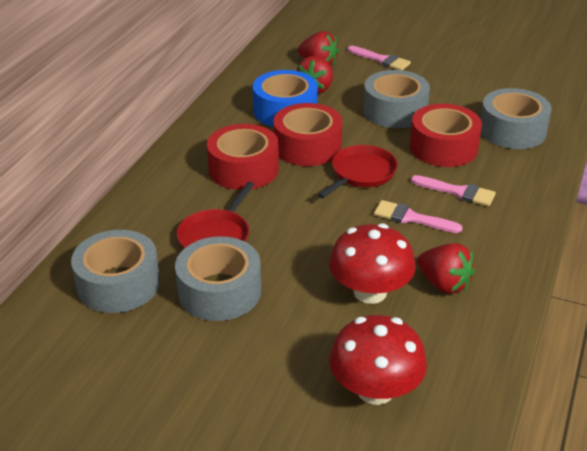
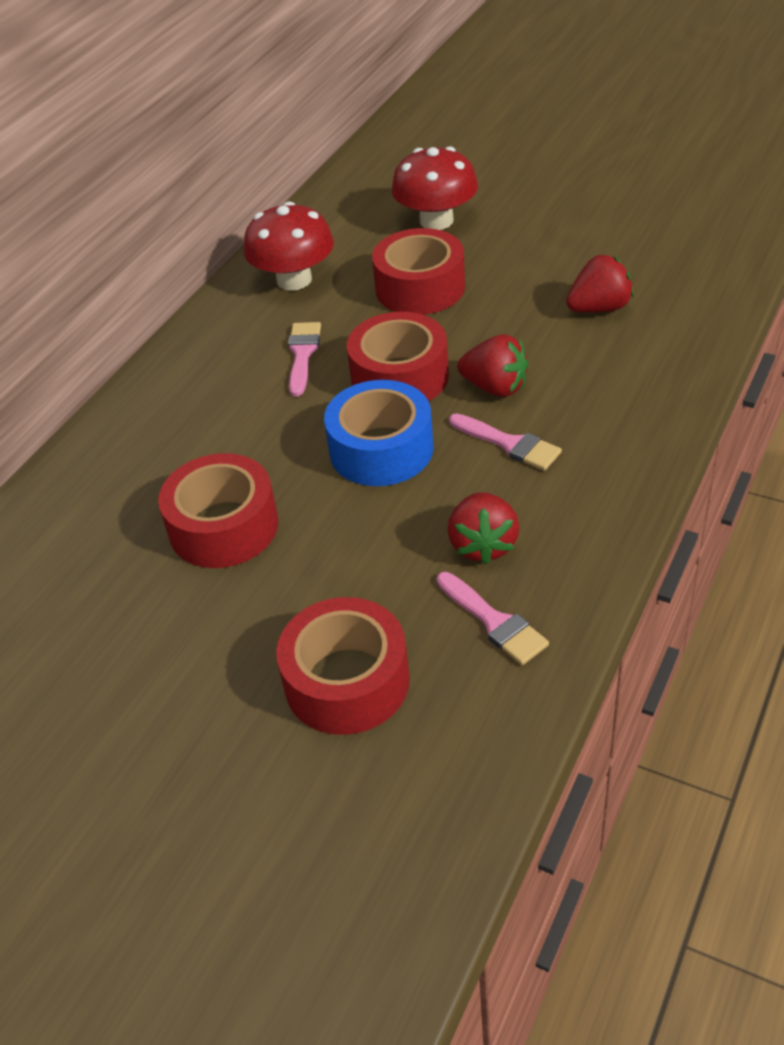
grey tape: [71,230,160,313] [175,236,261,321] [363,70,430,128] [480,88,552,149] = 4 -> none = 0
red pan: [177,182,254,249] [317,145,398,198] = 2 -> none = 0
red tape: [207,124,279,190] [273,103,343,166] [410,104,482,167] = 3 -> [158,453,278,568] [276,597,410,735] [347,312,449,401] [372,228,465,315] = 4

